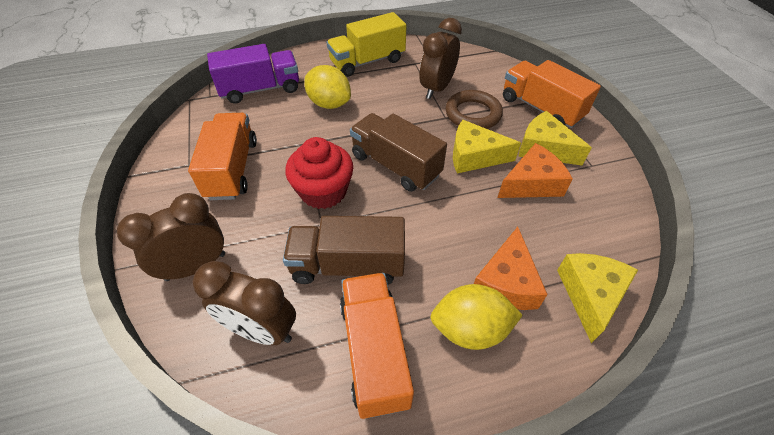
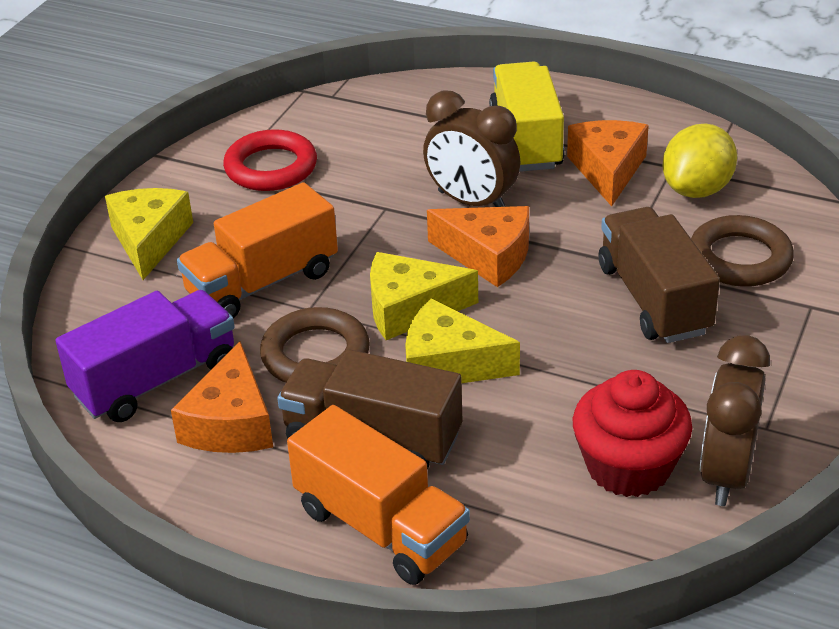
brown clock: [117,193,225,281] [192,261,296,345] [419,18,462,99] = 3 -> [423,90,520,207] [700,335,770,506] = 2
brown ring: [446,90,503,129] = 1 -> [260,307,370,383] [691,215,794,287] = 2
orange cheese: [474,227,548,310] [497,143,573,198] = 2 -> [171,341,273,453] [427,206,529,287] [567,120,649,206] = 3
orange truck: [188,113,257,200] [340,273,414,419] [503,60,601,128] = 3 -> [177,182,338,318] [287,405,470,585] = 2
red ring: none = 0 -> [223,129,317,191] = 1
yellow lemon: [304,65,351,109] [430,284,523,350] = 2 -> [662,124,737,198] = 1

